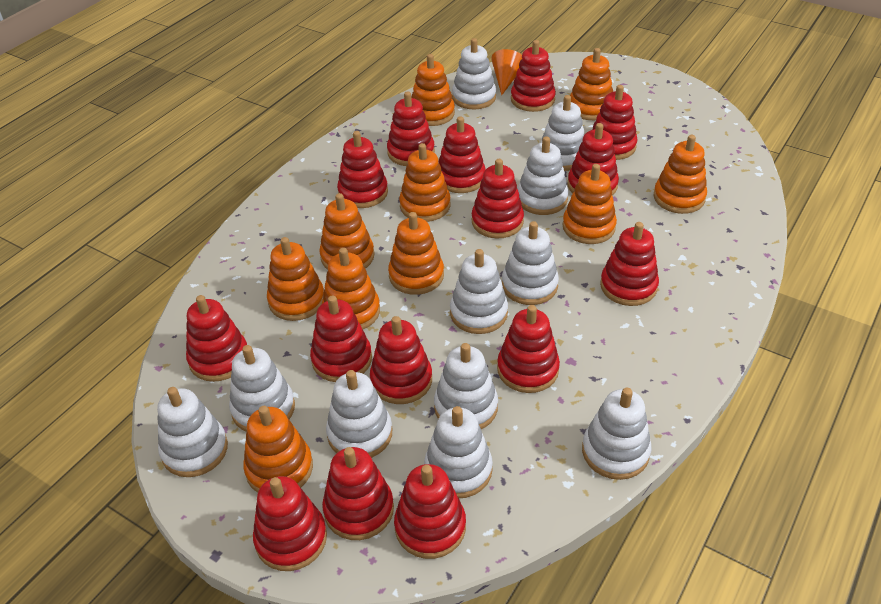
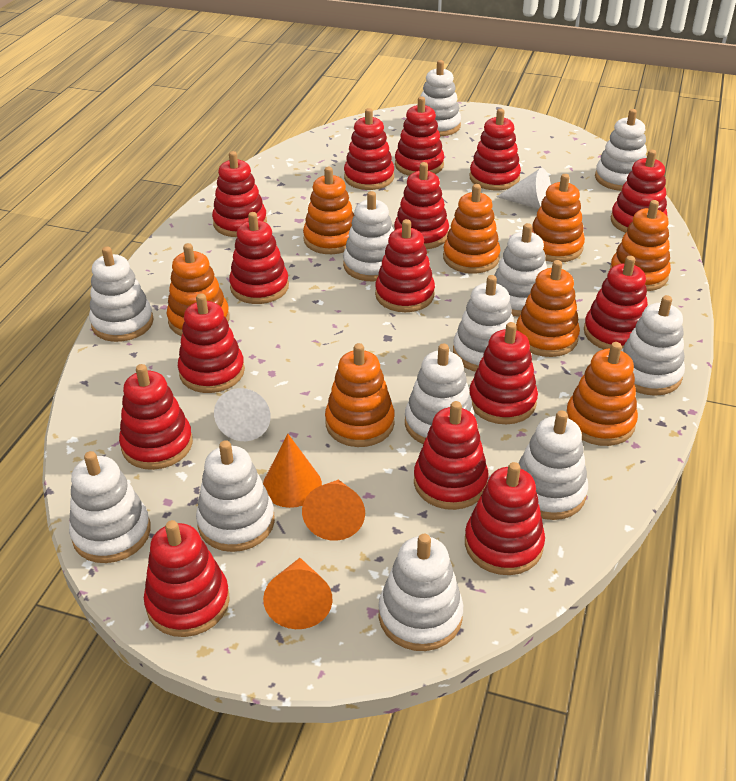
orange cone: [491,49,522,95] = 1 -> [263,434,322,508] [263,558,332,629] [302,479,365,541] = 3
orange stacking toy: [243,406,313,493] [267,237,324,321] [319,193,374,270] [322,248,380,330] [388,212,444,295] [399,143,451,222] [411,54,455,126] [563,164,617,244] [570,48,613,120] [653,135,707,214] = 10 -> [167,243,230,336] [303,167,355,254] [325,343,395,447] [443,184,501,274] [516,260,580,357] [532,174,585,262] [566,342,638,446] [610,200,671,291] = 8
white cone: none = 0 -> [214,388,271,441] [497,168,551,209] = 2
white stacking toy: [157,387,228,477] [229,345,295,432] [326,370,392,458] [424,406,493,498] [434,343,498,429] [450,249,508,334] [452,38,496,109] [502,221,559,305] [518,136,568,215] [540,95,584,171] [582,388,651,480] = 11 -> [69,451,151,563] [89,246,154,342] [196,440,275,552] [343,191,394,281] [378,534,463,651] [405,344,475,444] [420,60,461,136] [453,275,514,372] [494,223,547,317] [518,410,588,520] [595,109,647,191] [621,295,685,396] = 12

